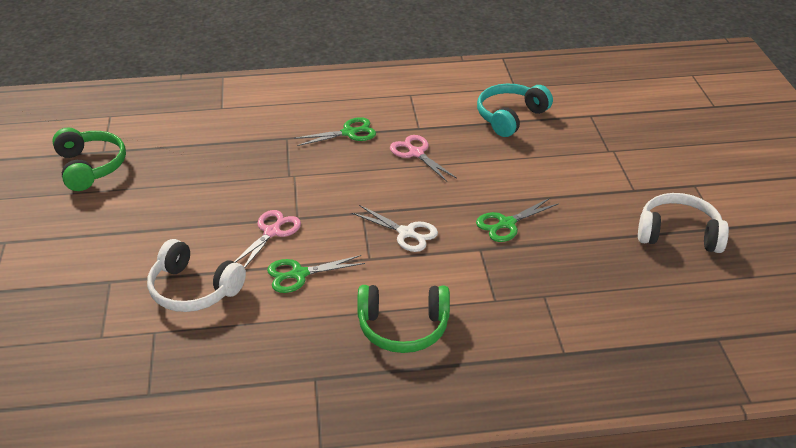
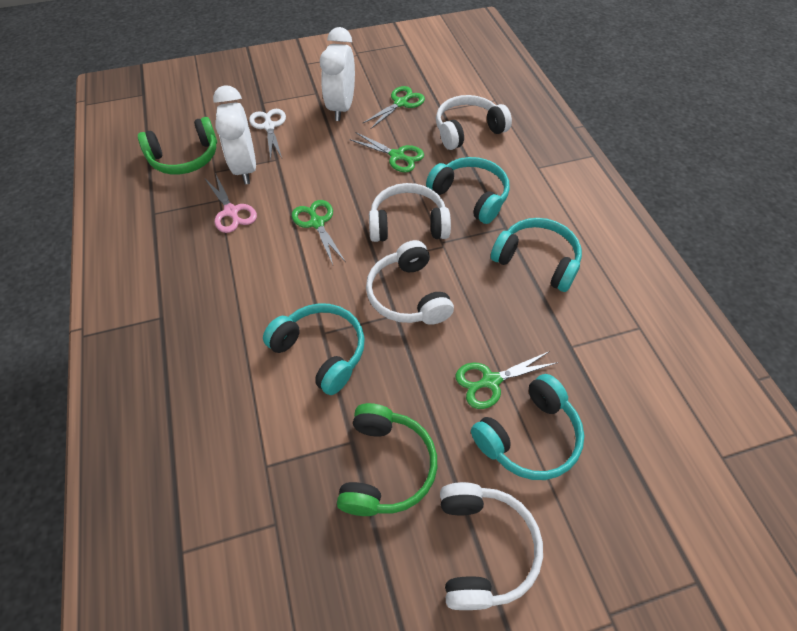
green scissors: [267,255,365,293] [294,117,376,146] [476,198,559,242] = 3 -> [292,200,345,265] [349,132,424,172] [362,86,425,129] [455,351,558,409] = 4
pink scissors: [234,210,301,268] [390,135,457,182] = 2 -> [205,173,257,233] = 1
turquoise headphones: [477,84,553,137] = 1 -> [263,303,365,395] [426,157,510,224] [471,374,584,480] [491,218,582,292] = 4
white clock: none = 0 -> [213,85,256,184] [320,27,355,121] = 2
white headphones: [147,239,246,312] [638,193,729,253] = 2 -> [366,240,454,325] [369,183,451,242] [436,95,512,150] [440,482,543,610] = 4

